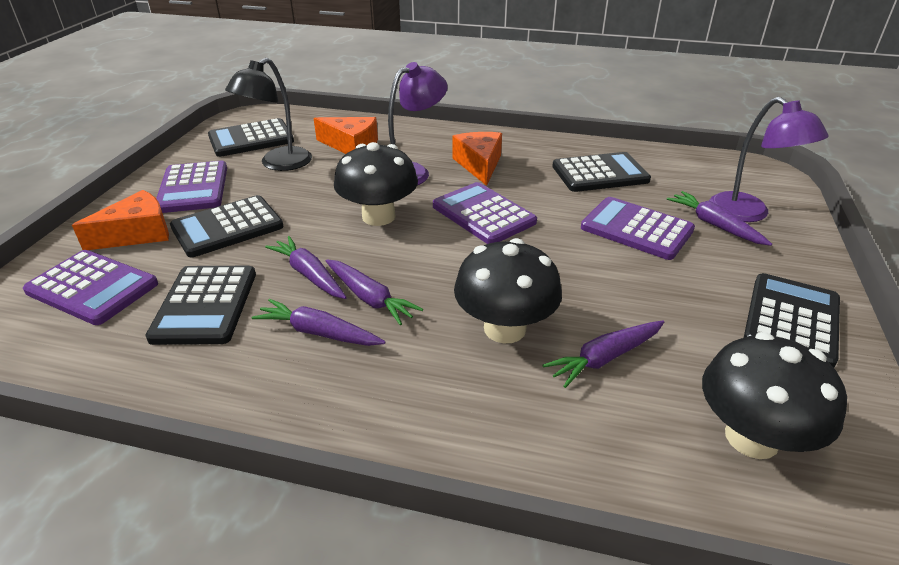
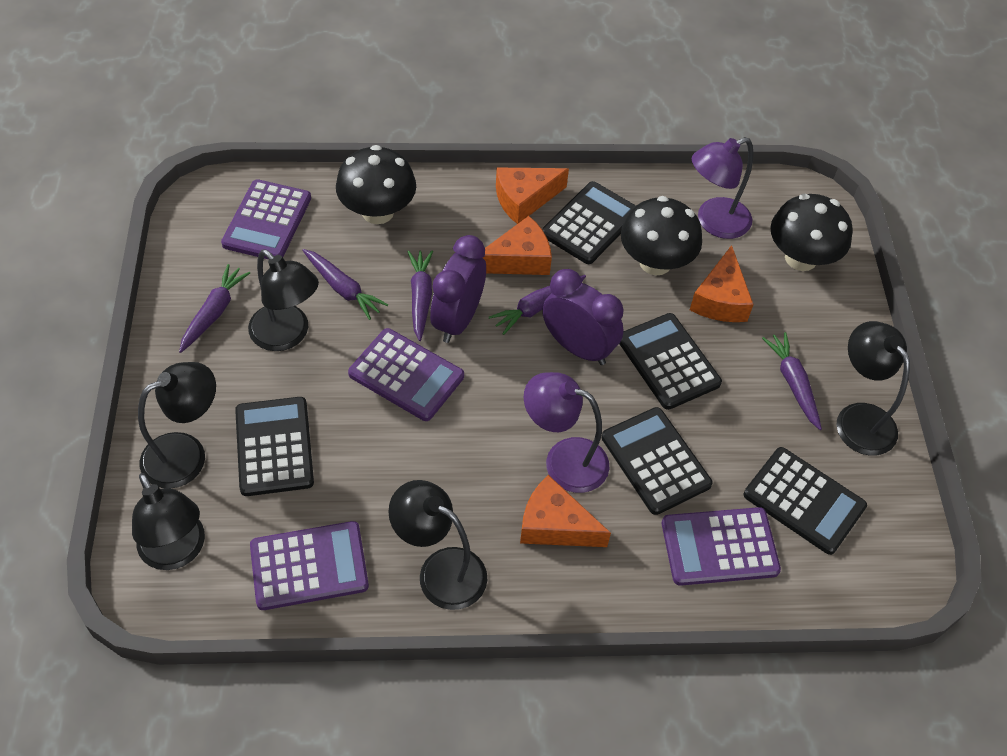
black lamp: [225,58,312,171] = 1 -> [132,473,205,570] [138,362,216,489] [248,249,319,351] [388,480,487,610] [837,321,910,456] = 5
orange cheese: [72,190,169,250] [314,117,378,154] [452,132,502,186] = 3 -> [483,216,552,275] [496,167,569,224] [520,475,611,547] [690,245,754,322] = 4
purple clock: none = 0 -> [430,235,486,343] [542,269,624,365] = 2

